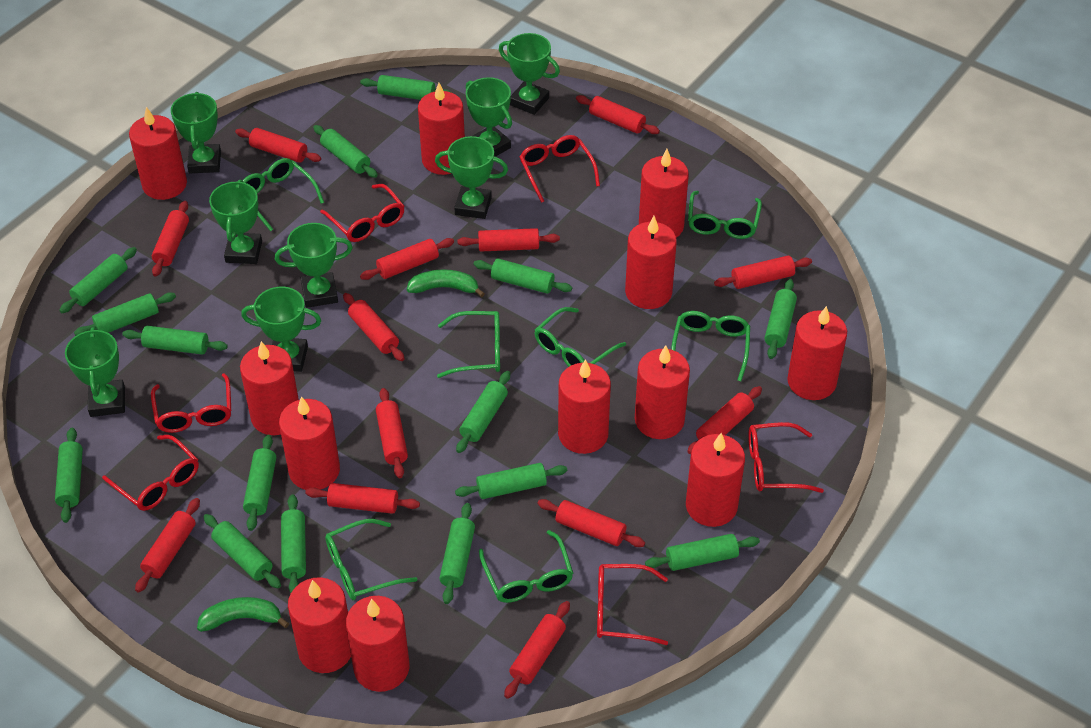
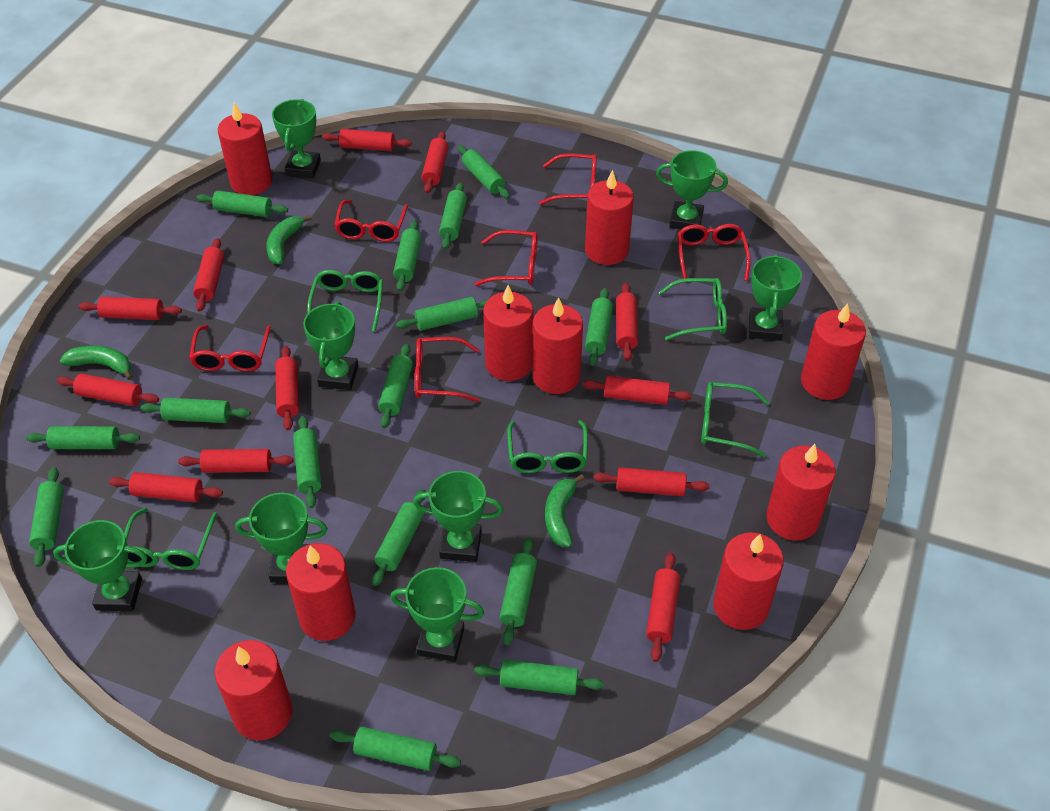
green banana: [197,597,289,632] [407,269,485,297] = 2 -> [60,346,133,380] [266,215,312,264] [545,474,585,547] = 3
green glasses: [242,158,324,231] [325,519,417,600] [437,311,500,378] [479,530,573,603] [535,307,626,367] [671,311,750,381] [688,191,762,239] = 7 -> [124,508,217,570] [307,270,383,332] [507,420,588,473] [658,278,727,340] [701,382,769,457] = 5
red candle: [129,107,187,200] [240,341,299,435] [279,396,340,490] [288,577,351,673] [346,596,409,692] [418,83,465,175] [558,359,611,454] [625,216,677,309] [635,345,690,439] [639,149,689,238] [686,433,745,527] [787,306,847,400] = 12 -> [215,640,293,741] [218,102,272,195] [286,543,356,641] [483,285,534,381] [532,297,583,394] [585,170,634,265] [713,532,784,630] [766,444,836,541] [801,303,866,400] = 9
red rolling pin: [135,498,200,593] [152,201,189,277] [235,128,321,163] [305,483,420,514] [343,293,404,361] [360,238,454,280] [376,388,408,478] [457,228,560,251] [504,601,570,699] [537,499,645,547] [576,95,660,134] [687,386,762,454] [714,256,812,289] = 13 -> [57,373,159,406] [79,297,182,320] [109,472,223,502] [178,449,294,473] [193,238,224,312] [275,346,299,430] [322,129,412,151] [421,131,449,193] [583,376,692,405] [593,467,710,496] [616,283,638,361] [646,552,680,662] = 12

